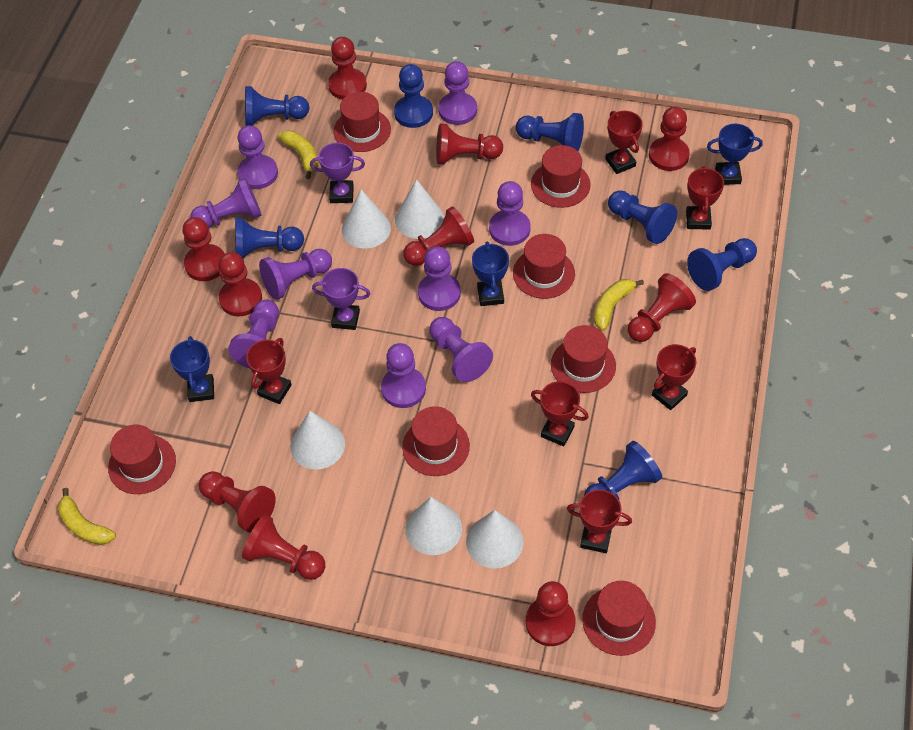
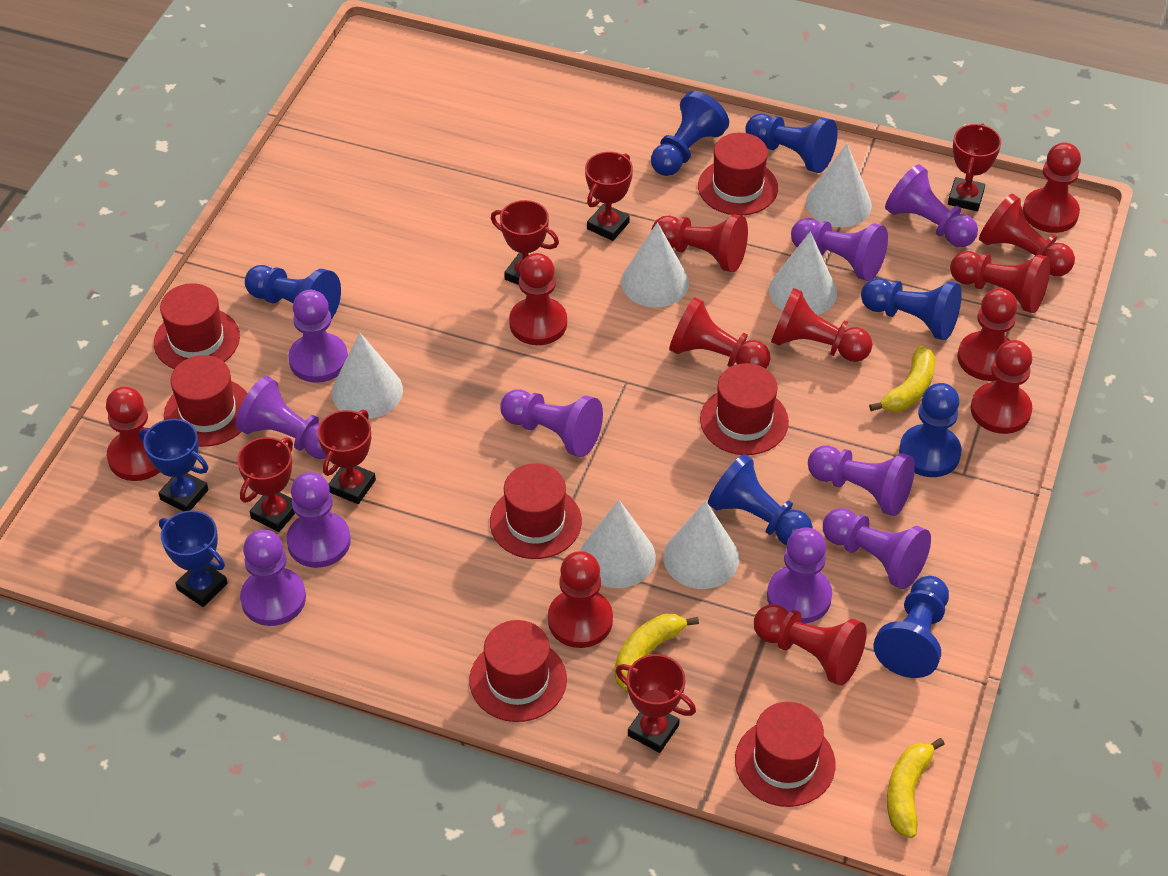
blue trophy: [170,336,214,402] [472,241,509,306] [707,124,763,185] = 3 -> [139,419,209,512] [159,510,228,607] = 2
purple pawn: [190,177,262,228] [228,300,279,368] [237,125,278,189] [259,249,332,300] [381,343,426,408] [418,246,461,311] [430,317,493,382] [438,61,477,125] [489,181,530,246] = 9 -> [236,376,326,459] [240,530,306,626] [286,472,351,568] [288,290,348,383] [500,389,603,457] [767,528,832,624] [791,218,888,281] [808,445,915,516] [823,508,931,589] [885,164,978,247] = 10
purple trophy: [310,142,365,203] [312,268,370,330] = 2 -> none = 0
red pawn: [182,217,225,281] [199,471,276,533] [218,252,262,316] [242,514,325,580] [328,37,367,100] [404,206,474,266] [436,123,503,164] [526,581,576,646] [628,273,696,342] [649,107,690,171] = 10 -> [106,387,160,481] [509,253,567,345] [548,551,613,648] [651,214,748,272] [669,297,770,369] [754,604,867,685] [771,288,872,362] [950,251,1050,313] [957,288,1017,381] [971,340,1032,434] [979,194,1075,276] [1023,142,1081,233] = 12
white cone: [290,411,345,469] [342,189,391,249] [395,179,444,239] [405,497,462,555] [466,510,524,568] = 5 -> [332,332,403,419] [581,500,656,588] [621,222,689,307] [663,501,739,589] [769,232,837,315] [806,144,872,227] = 6

